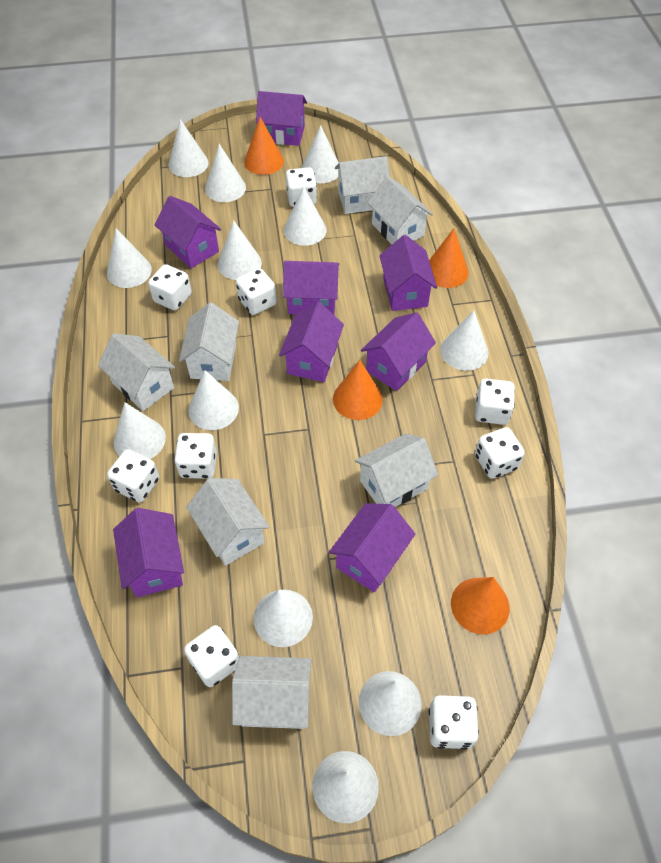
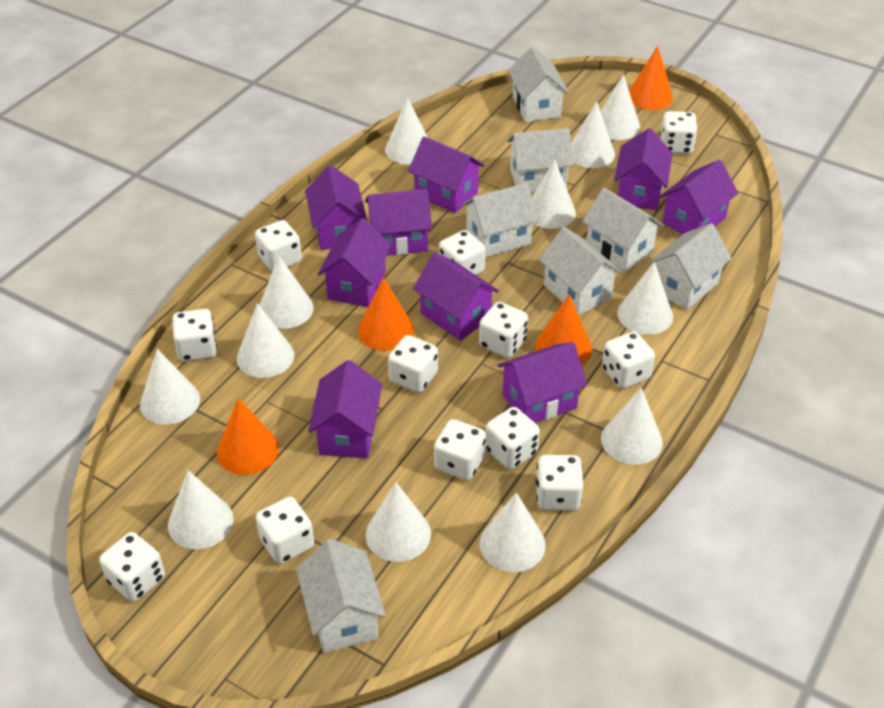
purple house: [113,508,184,597] [154,196,221,268] [256,91,307,146] [279,302,344,382] [283,261,339,314] [329,503,415,592] [361,313,436,391] [379,235,437,311] = 8 -> [305,165,367,250] [308,360,382,458] [318,218,392,307] [365,189,432,256] [408,136,485,213] [413,252,499,341] [498,342,587,423] [614,128,673,210] [660,160,738,234] = 9
white dice: [107,449,159,502] [148,264,192,310] [174,433,217,479] [184,625,239,687] [236,268,277,315] [286,167,317,207] [429,695,479,749] [475,379,515,425] [475,427,525,479] = 9 -> [99,532,165,602] [172,309,217,362] [255,220,302,272] [256,497,314,564] [388,335,438,393] [434,419,486,481] [439,230,485,275] [479,302,528,358] [485,407,540,470] [536,455,583,511] [602,332,655,389] [660,111,698,154] = 12

